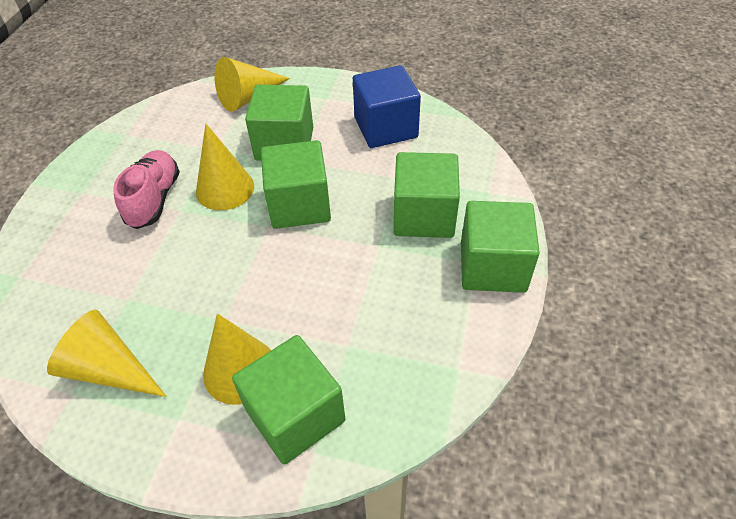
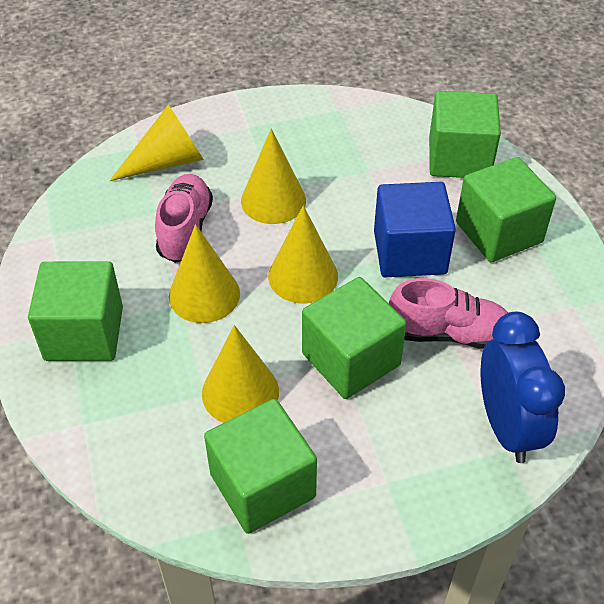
blue clock: none = 0 -> [481,312,565,463] = 1
pink shoe: [113,150,180,229] = 1 -> [155,174,213,263] [389,278,508,349] = 2
yellow cone: [47,310,167,397] [196,124,254,211] [203,313,271,405] [214,57,290,112] = 4 -> [109,105,204,181] [169,224,240,323] [202,325,279,423] [241,129,306,224] [268,205,338,303] = 5

